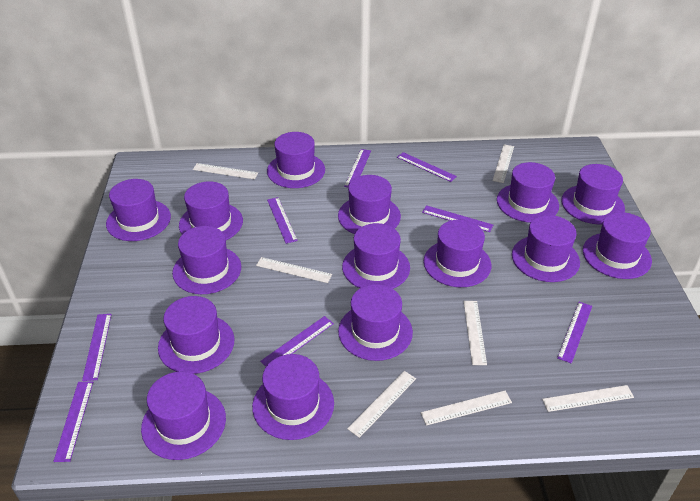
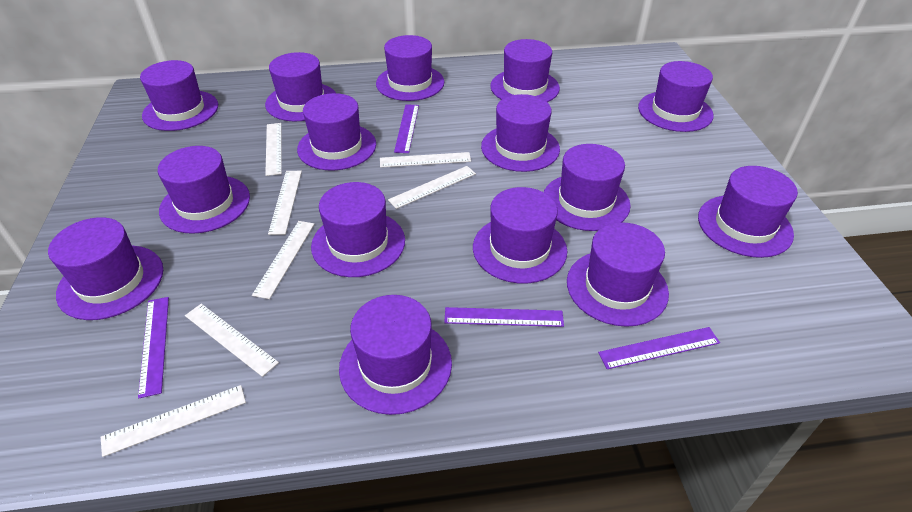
purple ruler: [53,381,93,462] [82,314,112,381] [260,316,334,366] [267,197,298,244] [344,149,371,187] [397,152,457,182] [422,205,493,232] [557,302,592,364] = 8 -> [138,297,169,398] [394,104,419,153] [444,307,564,327] [598,327,720,369] = 4

